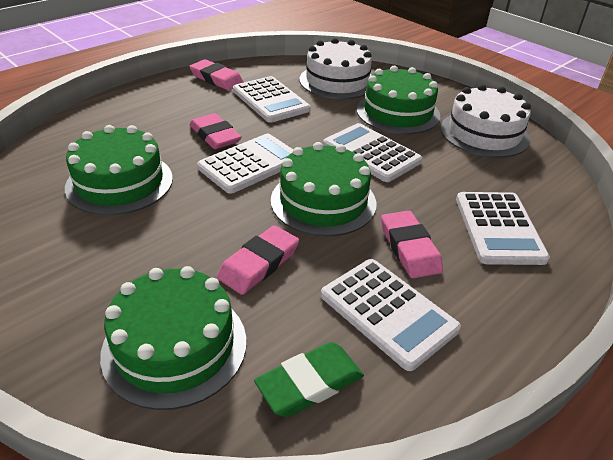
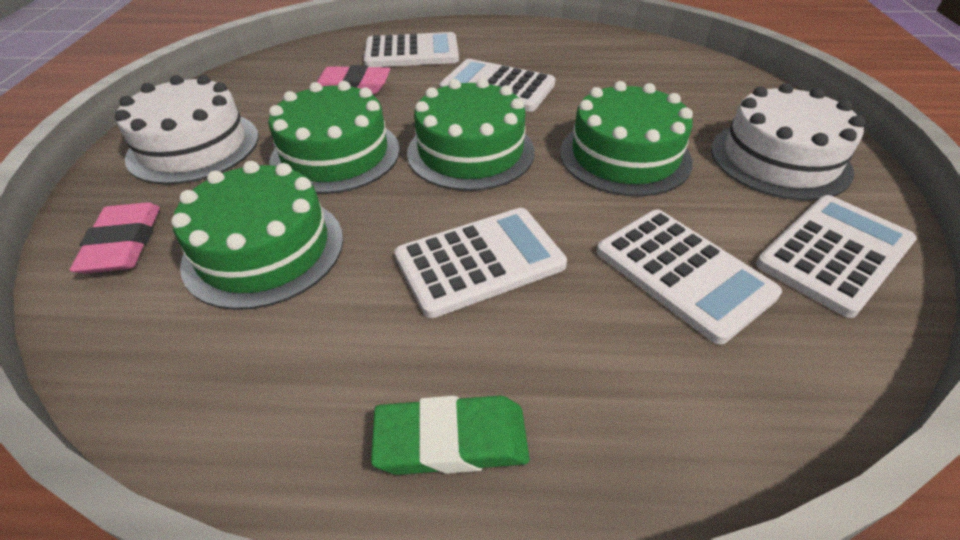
pink eraser: [189,59,244,90] [189,113,242,149] [217,225,299,295] [381,211,443,278] = 4 -> [70,202,160,274] [317,65,390,94] = 2

